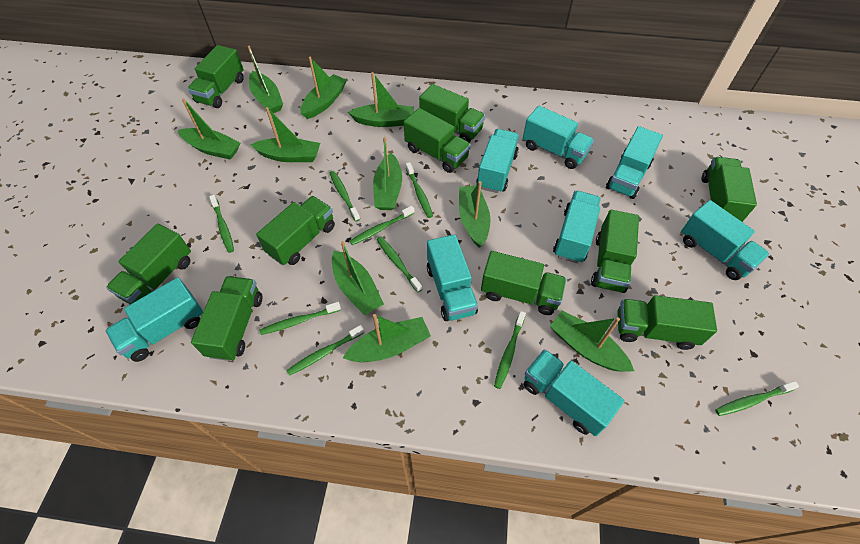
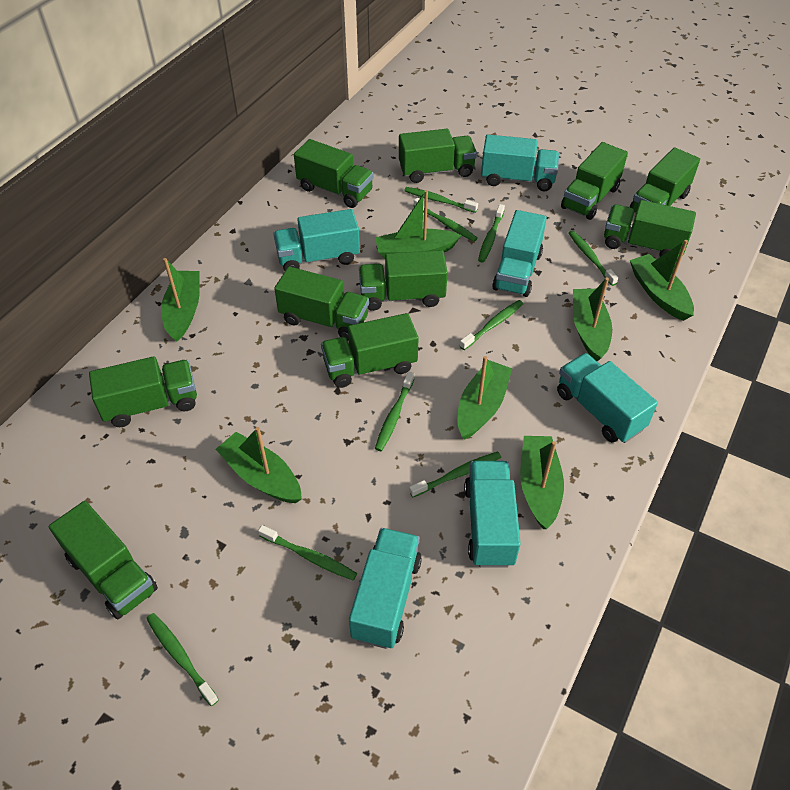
green boat: [178,98,240,160] [248,46,283,114] [250,107,320,162] [301,57,347,119] [332,241,384,315] [343,314,431,362] [348,72,414,127] [373,137,402,210] [459,181,490,248] [550,310,634,372] = 10 -> [161,258,200,341] [216,427,302,503] [375,190,462,258] [458,356,512,440] [520,436,564,529] [573,277,612,361] [630,240,694,321] = 7
turquoise truck: [105,277,203,362] [427,234,478,321] [476,129,519,193] [523,106,594,169] [524,349,624,436] [553,191,601,263] [606,126,663,199] [681,200,770,280] = 8 -> [273,209,360,271] [349,528,422,649] [464,461,521,568] [481,135,559,191] [492,210,547,297] [557,353,658,443] = 6

